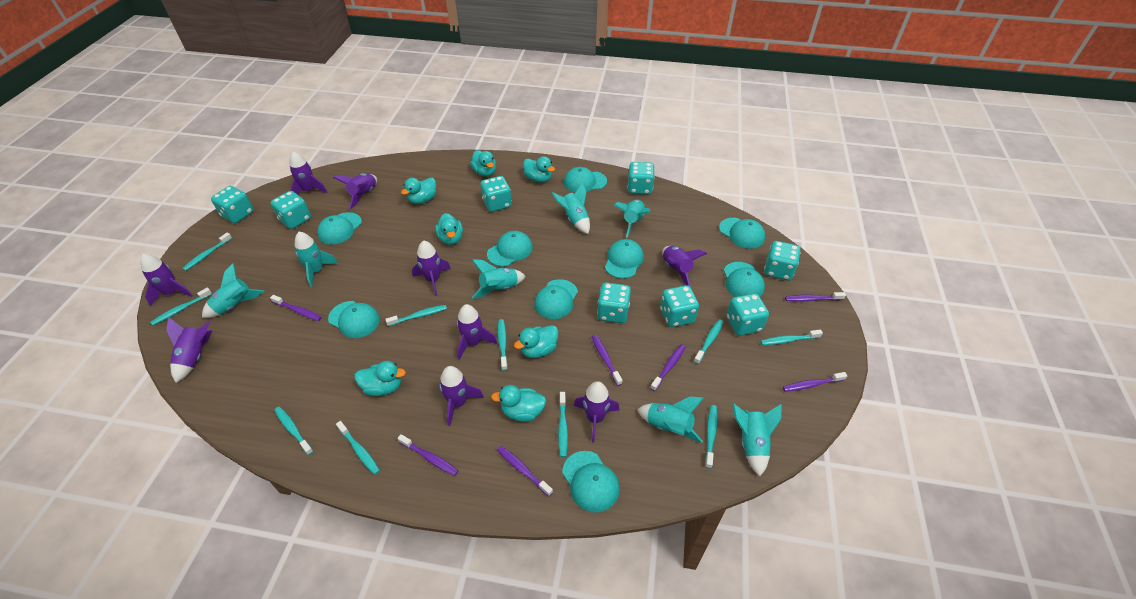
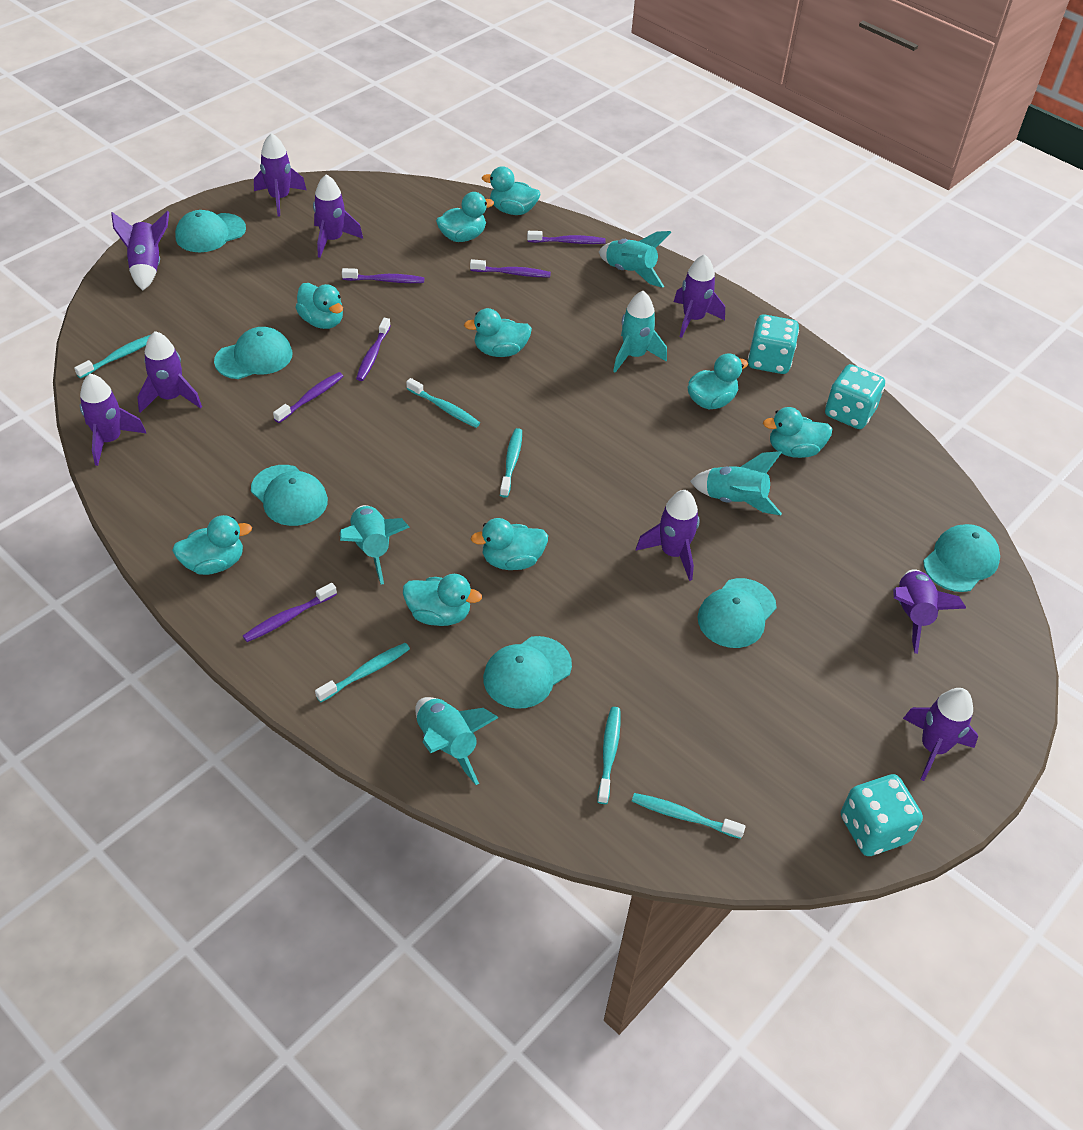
purple toothbrush: [270,295,322,321] [397,434,458,476] [497,446,553,497] [592,335,622,386] [650,344,686,391] [783,372,847,392] [785,292,846,302] = 7 -> [243,583,337,642] [273,372,344,423] [342,268,424,283] [356,318,391,381] [470,259,551,278] [527,231,606,244] = 6
turquoise cap: [317,212,362,244] [328,301,380,338] [487,231,533,267] [534,279,578,319] [562,451,620,513] [564,167,607,192] [605,239,644,279] [719,218,765,249] [724,262,765,297] = 9 -> [175,210,246,252] [214,327,292,379] [251,465,328,526] [483,636,572,709] [697,578,777,648] [923,524,1000,592] = 6
turquoise dice: [211,186,254,223] [271,191,311,229] [480,176,512,212] [597,283,631,323] [627,162,655,195] [660,285,699,327] [726,293,769,336] [764,241,800,281] = 8 -> [748,314,799,374] [825,364,885,429] [841,774,923,856] = 3
turquoise duck: [354,361,406,396] [401,177,436,204] [435,213,463,245] [470,150,496,177] [491,385,546,422] [514,325,558,358] [523,156,555,183] = 7 -> [172,515,252,575] [295,283,343,329] [403,574,482,626] [436,192,494,242] [464,308,532,357] [471,518,548,570] [482,166,540,215] [688,353,748,409] [763,407,832,458] = 9
turquoise rocket: [202,263,265,318] [295,232,338,287] [472,259,526,299] [552,182,590,234] [614,199,650,238] [637,396,704,443] [732,404,782,476] = 7 -> [340,505,410,585] [415,697,499,785] [599,231,672,288] [613,291,667,373] [690,451,782,515] = 5
turquoise toothbrush: [150,287,212,325] [182,233,232,271] [274,407,314,455] [336,421,380,475] [385,305,447,326] [498,319,508,371] [558,392,568,457] [694,319,724,364] [705,405,717,469] [761,329,823,345] = 10 -> [74,335,150,379] [315,643,410,702] [406,378,480,428] [500,428,522,498] [597,707,621,804] [632,793,746,839] = 6

